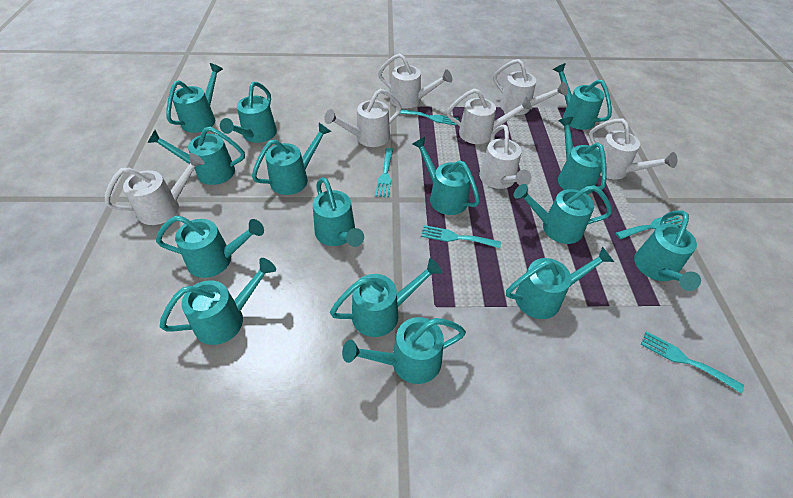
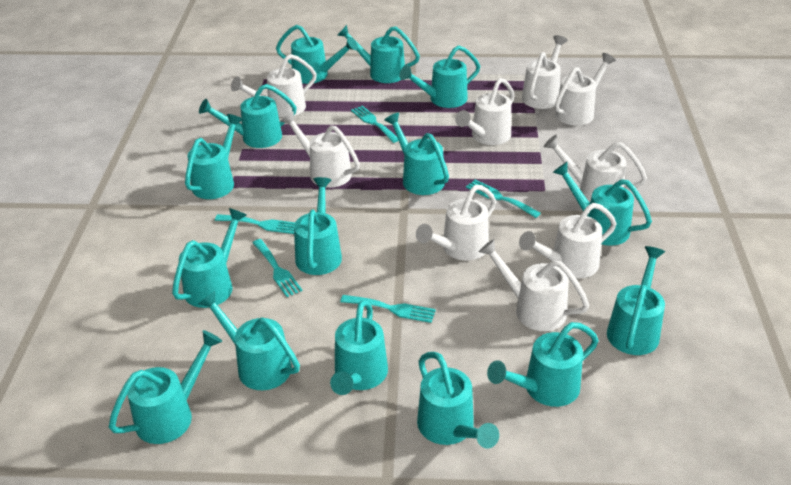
white watering can: [105,153,205,225] [324,89,402,147] [378,53,452,109] [447,88,532,144] [479,125,531,189] [493,59,568,115] [589,118,677,180] = 7 -> [231,54,317,117] [281,111,360,188] [416,185,496,261] [455,78,515,145] [479,239,589,331] [519,203,617,278] [522,35,568,109] [544,135,647,203] [555,53,616,126] = 9

